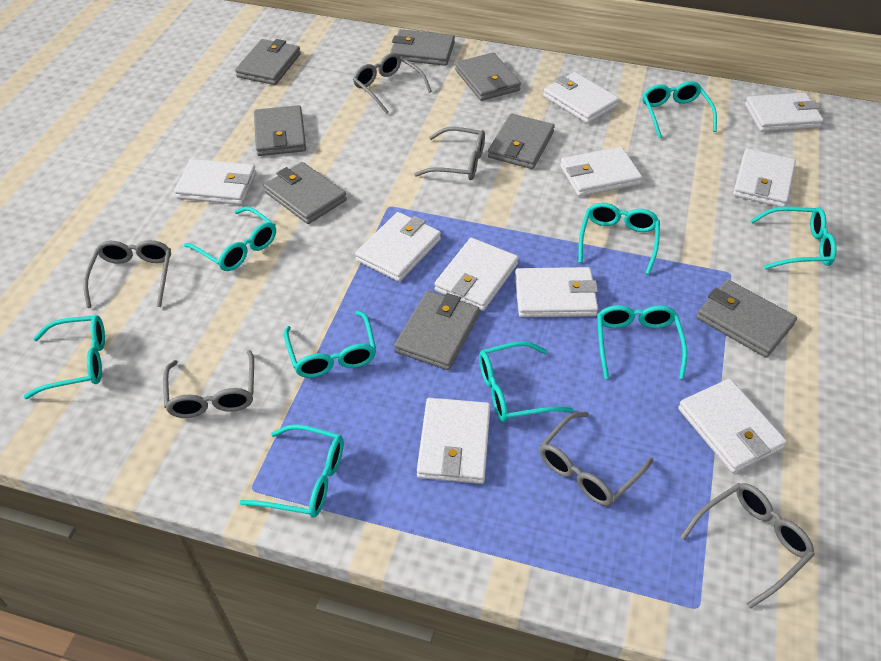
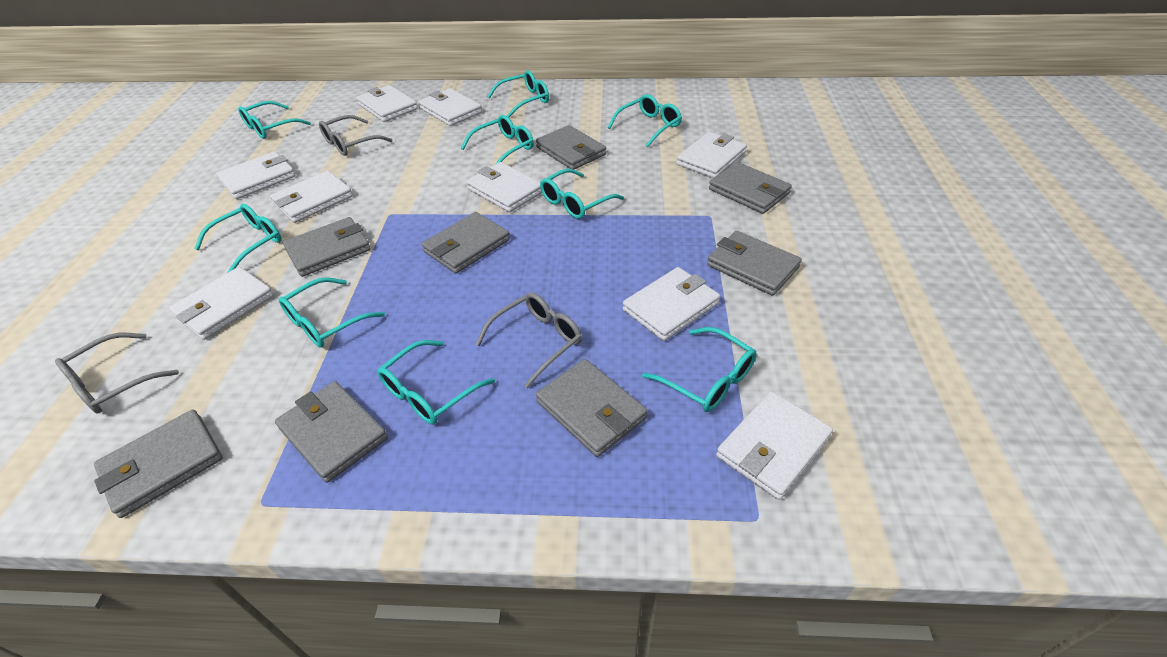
grey glasses: [83,240,171,308] [163,350,254,418] [353,53,432,114] [414,127,485,180] [540,412,653,506] [680,483,815,609] = 6 -> [55,333,179,413] [319,115,392,156] [475,292,582,388] = 3
white wallet: [174,159,256,205] [355,212,441,282] [417,398,491,484] [434,238,518,311] [515,267,598,317] [543,72,619,124] [560,147,642,196] [678,379,787,473] [733,148,796,207] [745,93,824,132] = 10 -> [169,267,274,340] [216,151,296,199] [270,171,353,223] [356,85,418,122] [419,88,482,126] [466,162,542,212] [623,267,720,341] [676,132,747,178] [716,391,833,500] = 9

